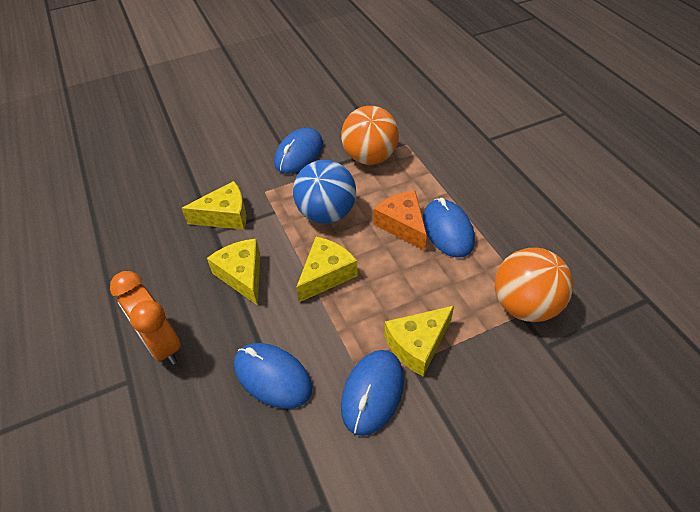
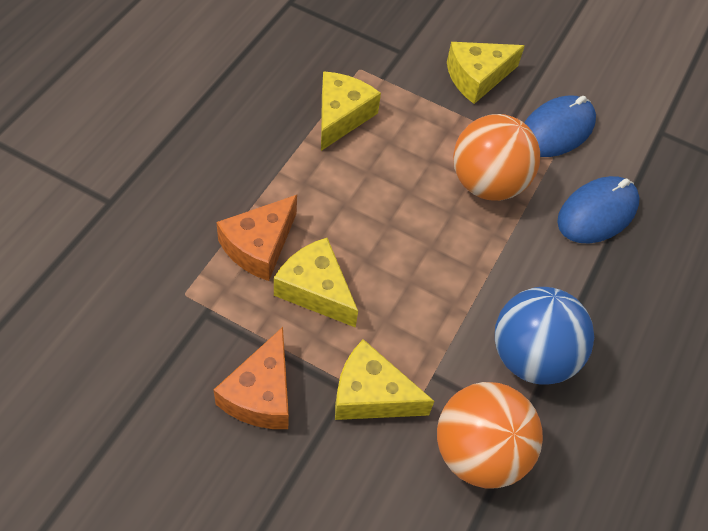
blue mouse: [234,343,312,409] [274,128,323,174] [341,350,404,436] [423,198,475,258] = 4 -> [524,95,596,157] [557,176,640,243] = 2
orange cheese: [374,190,427,251] = 1 -> [214,327,289,429] [216,195,297,281] = 2
orange clock: [110,271,181,364] = 1 -> none = 0

